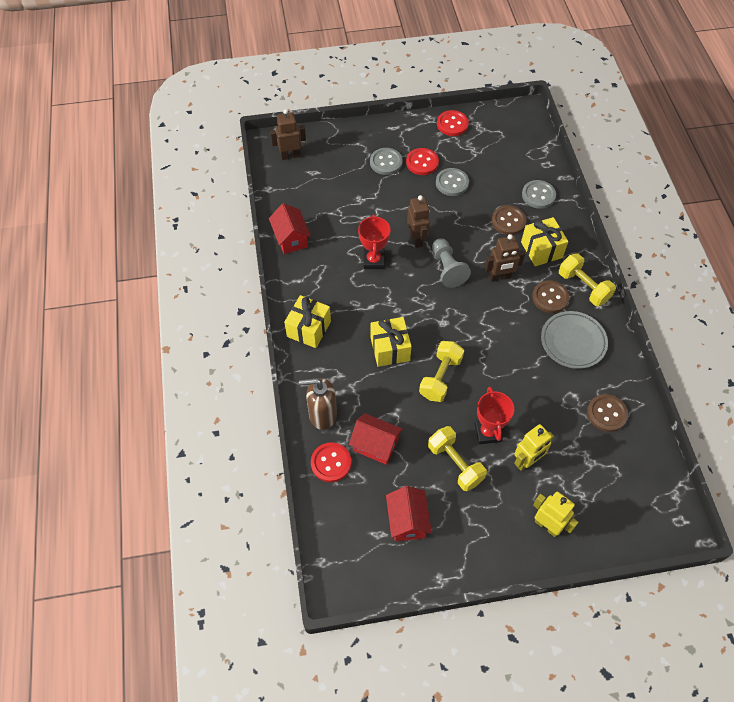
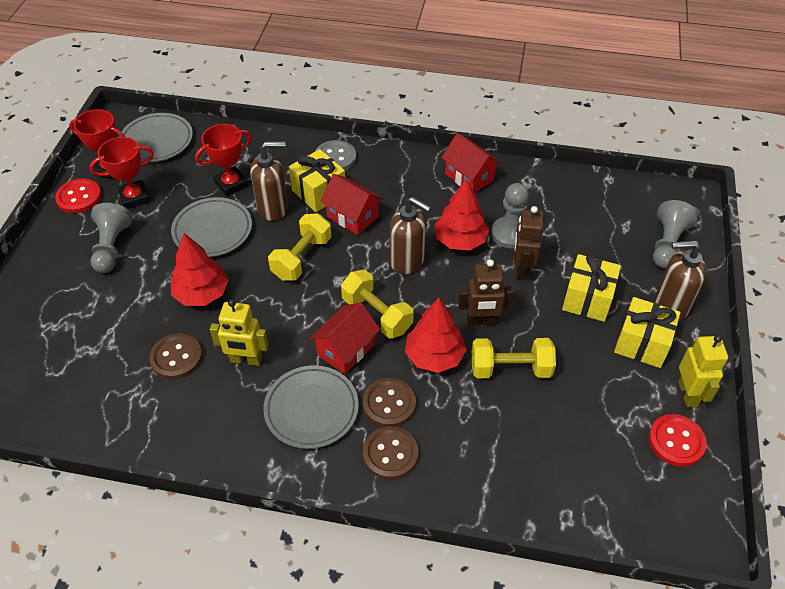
brown robot: [270,109,306,160] [407,195,430,248] [485,234,525,282] = 3 -> [458,259,514,326] [514,206,543,280] = 2
brown soap dispenser: [299,378,337,430] = 1 -> [250,141,288,221] [390,196,431,274] [655,240,707,320] = 3
grey button: [370,148,403,175] [436,168,469,196] [522,180,556,209] = 3 -> [315,140,356,171] = 1
grey pawn: [432,238,471,288] = 1 -> [91,203,132,273] [491,183,529,248] [653,200,698,268] = 3
grey plate: [541,311,608,369] = 1 -> [119,113,193,162] [171,197,252,257] [263,365,359,449] = 3
red button: [311,442,351,482] [406,148,439,175] [437,110,469,136] = 3 -> [55,178,102,213] [649,414,707,467] = 2
red tree: none = 0 -> [171,233,229,306] [405,298,467,373] [434,178,489,250] = 3
red trophy: [358,215,391,269] [474,387,514,444] = 2 -> [69,109,125,180] [90,137,154,209] [195,124,252,196] = 3

